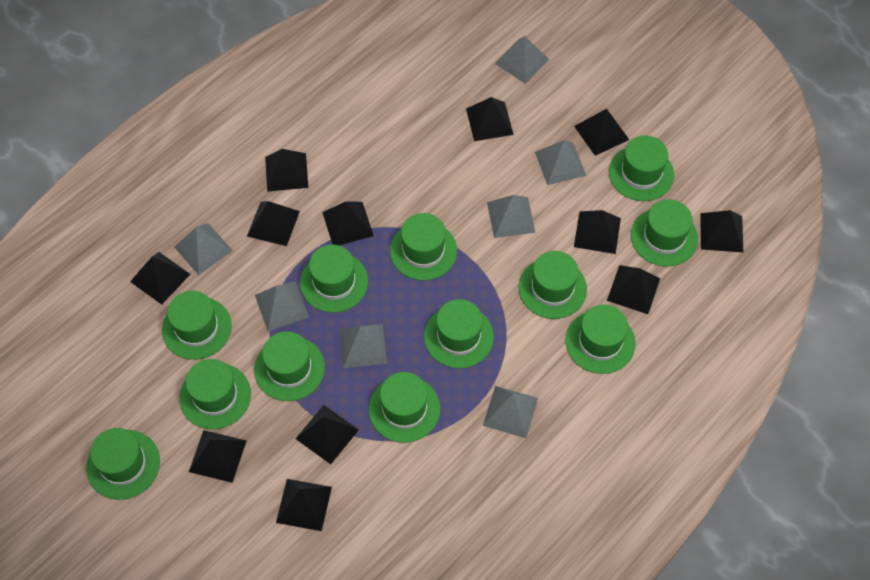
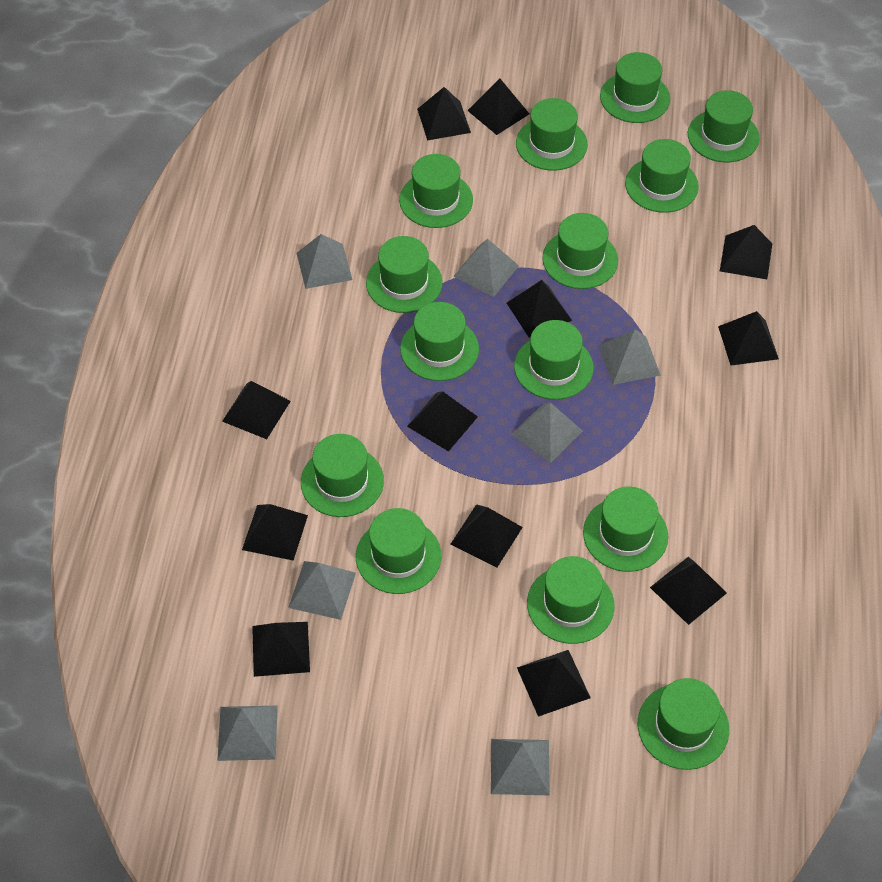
green hat: [86,428,160,500] [162,291,232,360] [179,359,251,429] [254,331,325,401] [300,245,368,313] [369,372,440,443] [390,213,457,280] [424,299,494,368] [519,251,587,319] [565,305,636,374] [609,135,674,201] [631,199,698,267] = 12 -> [301,434,384,517] [356,508,441,594] [366,236,443,313] [399,154,473,228] [400,302,479,381] [514,320,594,400] [516,98,588,171] [527,556,615,644] [542,213,618,289] [583,486,669,572] [600,52,670,123] [625,139,699,213] [638,678,729,770] [688,90,760,162] = 14

